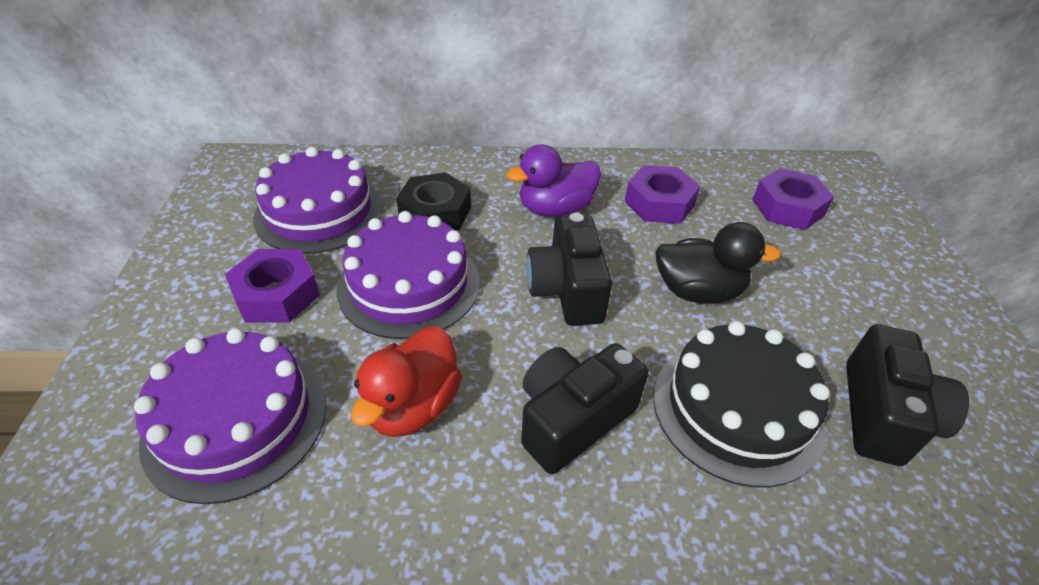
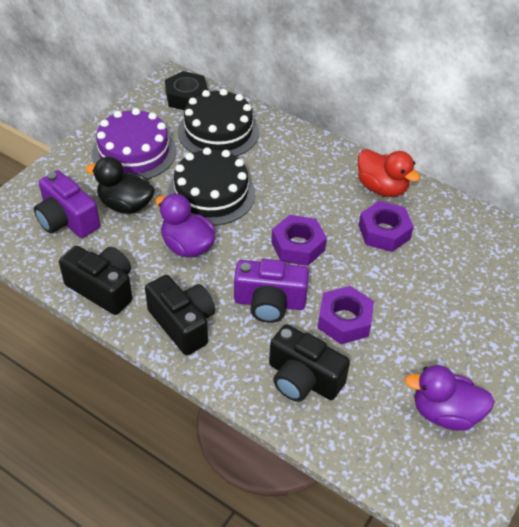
black cake: [653,321,830,488] = 1 -> [167,147,255,226] [178,89,259,156] = 2
purple cake: [134,328,326,504] [253,147,383,254] [337,211,480,339] = 3 -> [92,108,176,179] = 1
purple camera: none = 0 -> [34,170,100,238] [234,259,309,323] = 2
purple duck: [507,144,601,217] = 1 -> [155,193,216,258] [405,365,495,431] = 2

